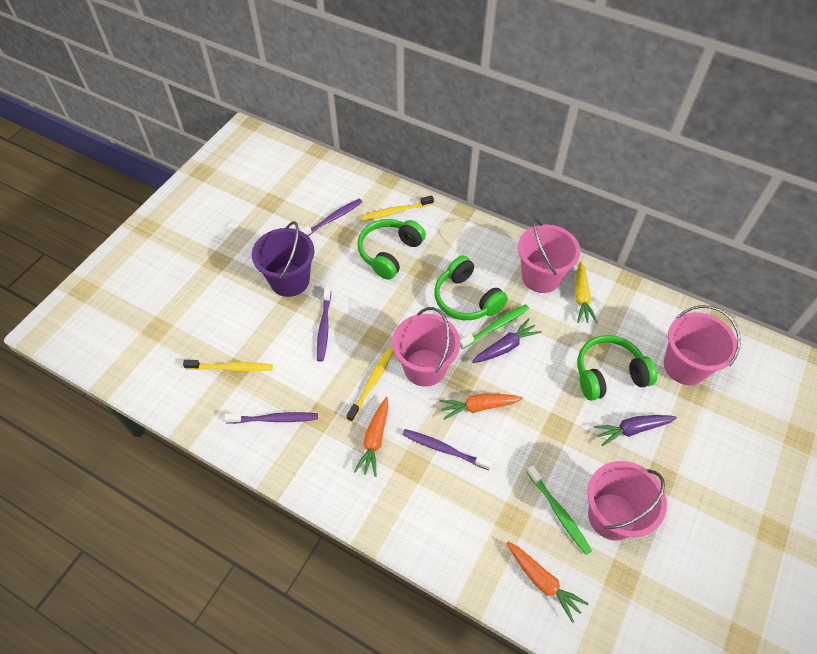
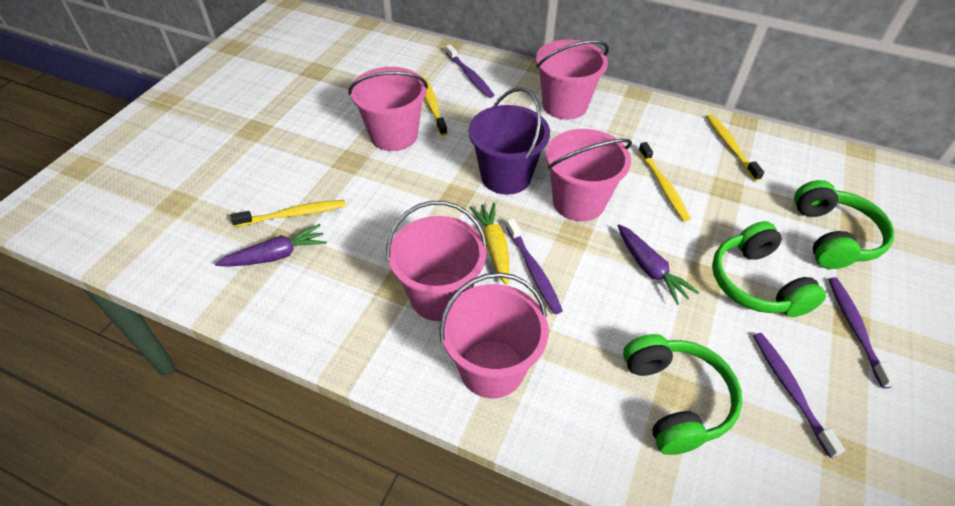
green toothbrush: [460,304,529,349] [527,465,592,555] = 2 -> none = 0
orange carrot: [354,397,389,477] [439,394,523,420] [507,542,588,623] = 3 -> none = 0
pink bucket: [392,307,460,387] [518,219,580,293] [588,461,667,541] [664,305,741,385] = 4 -> [349,67,428,151] [386,201,487,321] [439,272,549,398] [536,40,609,120] [546,129,632,221] = 5
yellow toothbrush: [183,360,273,371] [346,348,394,422] [361,195,434,221] = 3 -> [231,200,346,227] [422,77,448,136] [638,142,691,221] [707,114,764,181] = 4

